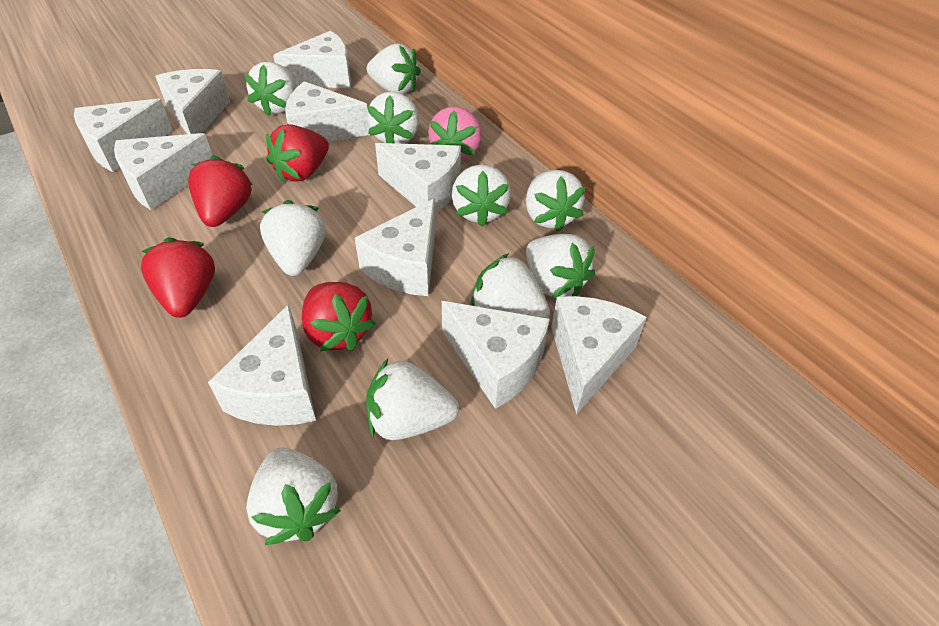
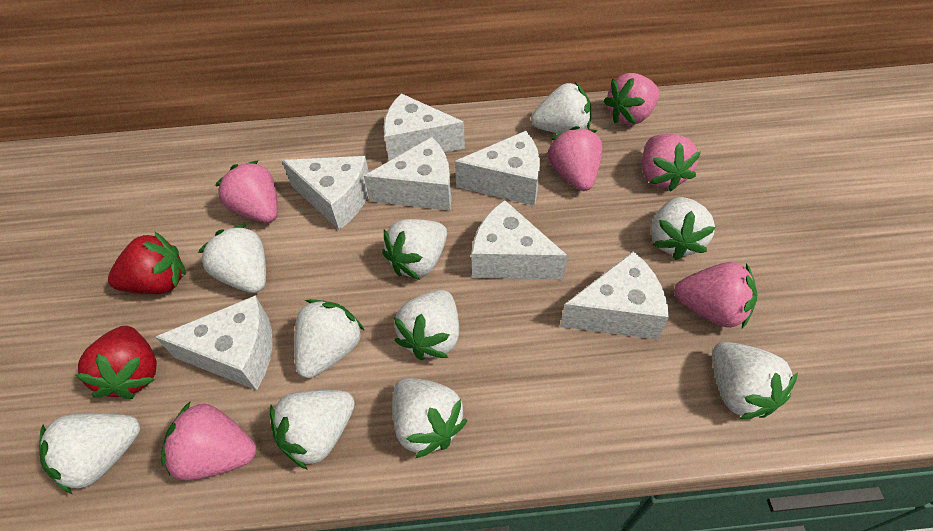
pink strawberry: [428,107,482,161] = 1 -> [161,401,256,481] [215,160,278,223] [547,126,602,191] [604,73,660,125] [642,134,701,192] [674,262,757,329] = 6
red strawberry: [141,237,215,318] [188,156,253,227] [266,124,329,182] [302,282,376,352] = 4 -> [75,326,157,399] [108,231,186,294] = 2
white cheese: [74,99,173,172] [114,133,213,210] [155,69,230,134] [208,304,316,426] [273,31,351,88] [285,81,370,142] [355,198,436,296] [375,143,461,213] [442,301,550,409] [551,296,647,415] = 10 -> [155,296,273,390] [282,156,369,230] [364,137,451,211] [383,93,465,161] [455,131,540,206] [471,200,568,280] [560,251,669,340] = 7

